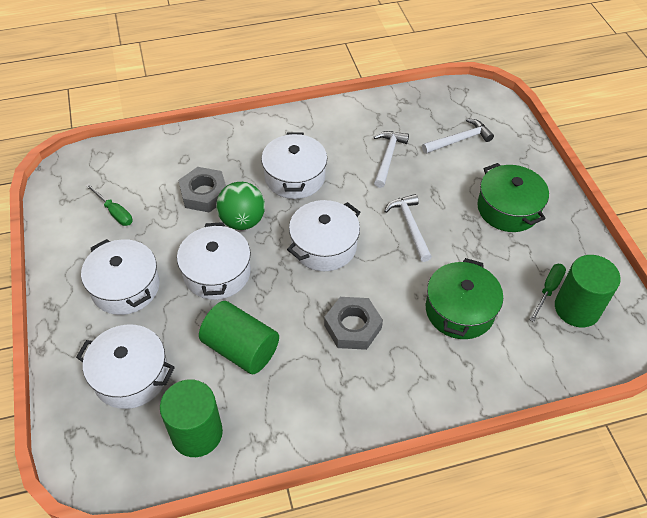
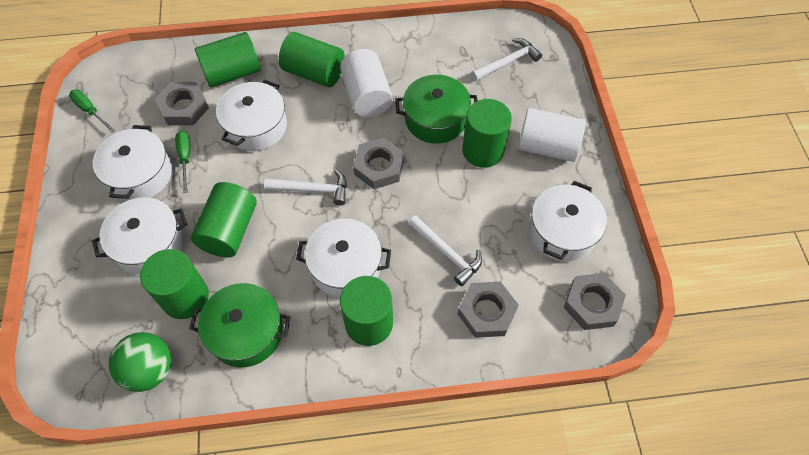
green cylinder: [160,379,223,457] [199,301,279,374] [555,255,621,327] = 3 -> [140,249,209,319] [191,182,257,257] [195,32,261,87] [279,32,345,87] [340,276,393,346] [462,99,512,168] = 6
grey nut: [178,167,226,213] [324,297,383,350] = 2 -> [155,82,209,126] [353,138,404,189] [458,282,519,338] [564,273,625,330] = 4
white cylinder: none = 0 -> [340,49,393,117] [518,108,586,162] = 2

